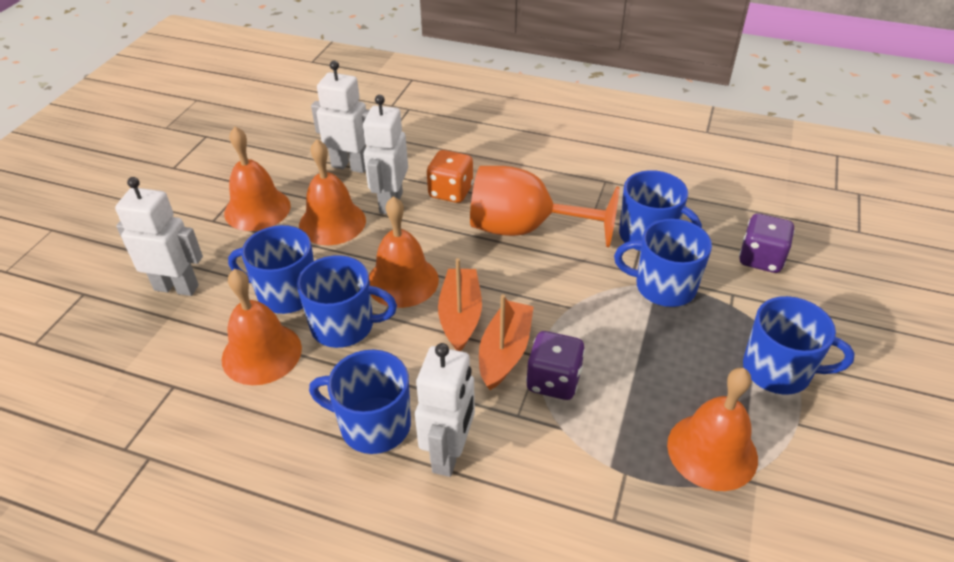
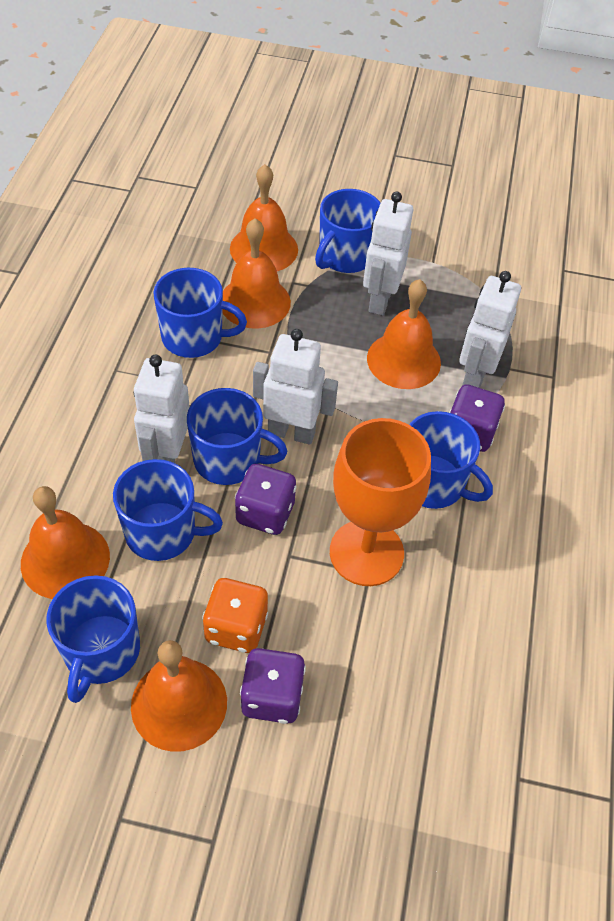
orange boat: [438,258,482,351] [479,294,534,390] = 2 -> none = 0
purple dice: [526,331,585,400] [739,213,795,273] = 2 -> [235,464,297,535] [240,648,306,724] [449,384,505,452] = 3

